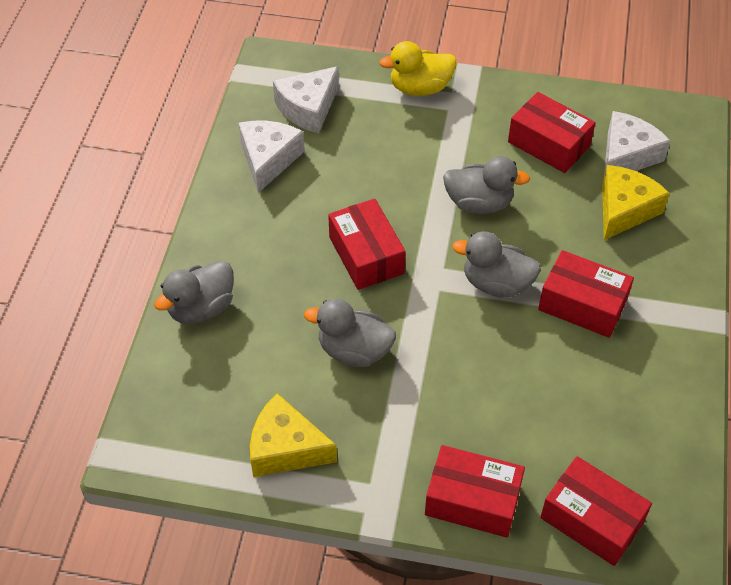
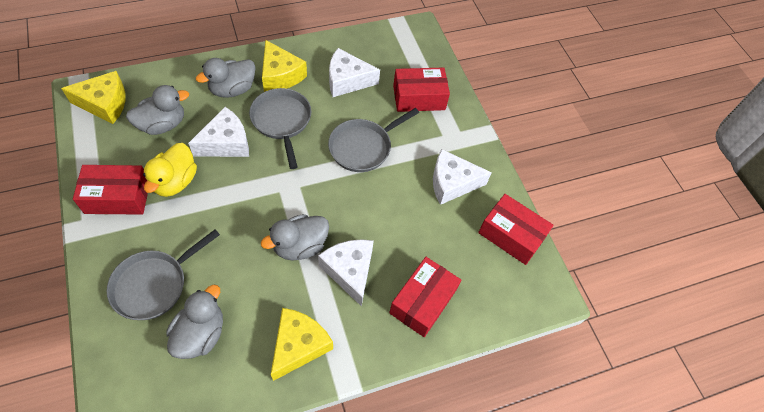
grey pan: none = 0 -> [107,229,220,320] [249,88,311,169] [328,108,419,172] = 3
red box: [328,199,406,290] [425,445,525,538] [508,92,595,173] [538,250,634,338] [540,456,652,566] = 5 -> [73,165,148,214] [389,257,461,337] [393,68,450,112] [478,194,554,265] = 4
white cheese: [239,121,305,193] [273,66,339,133] [604,111,670,175] = 3 -> [188,107,249,157] [318,239,374,307] [329,48,380,97] [433,149,492,205] = 4
yellow cheese: [250,393,337,477] [602,165,670,240] = 2 -> [61,71,126,124] [262,40,307,92] [271,308,333,381] = 3

